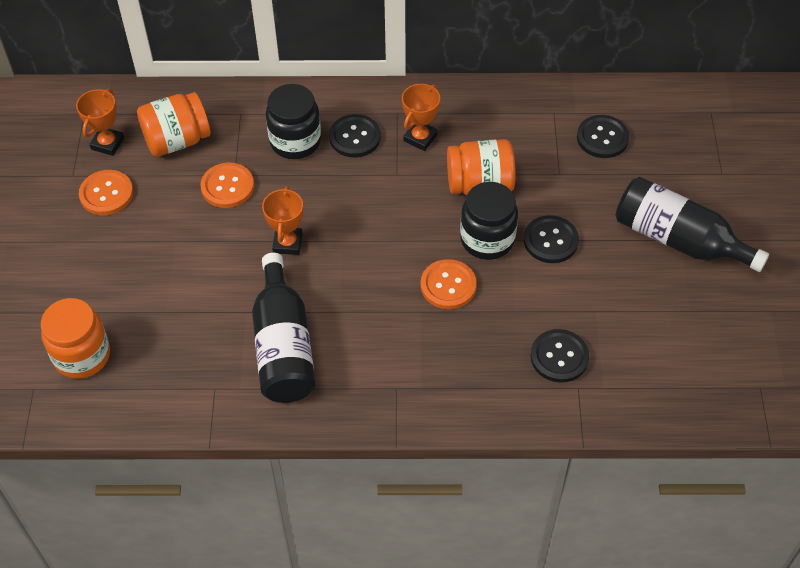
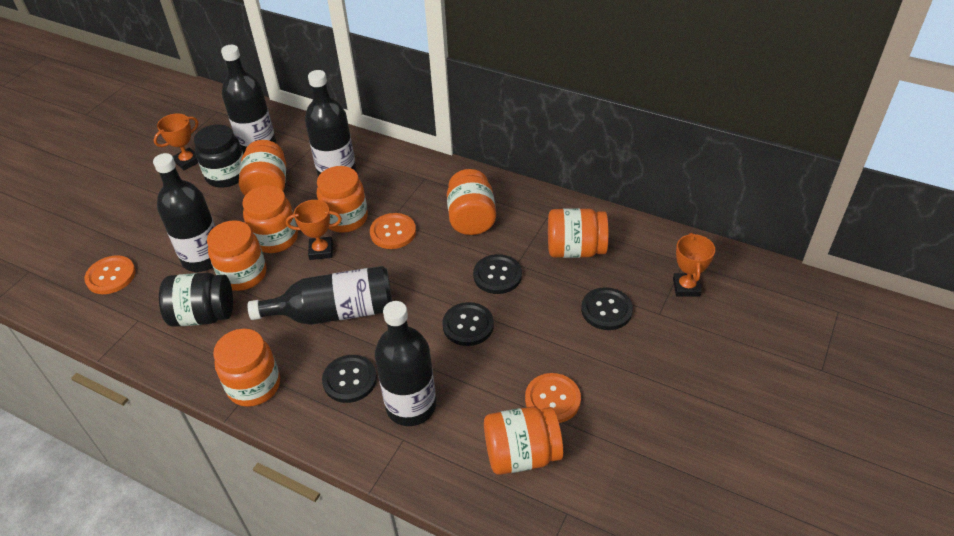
black bottle: [252,253,316,403] [616,177,769,272] = 2 -> [153,153,215,272] [221,45,276,154] [248,266,392,325] [305,70,356,177] [375,301,436,426] = 5
orange jar: [41,298,110,379] [137,92,211,157] [447,139,516,195] = 3 -> [207,220,267,291] [213,329,280,407] [239,140,286,195] [242,185,298,253] [317,166,368,233] [447,169,496,235] [484,407,563,475] [548,208,609,258] = 8

